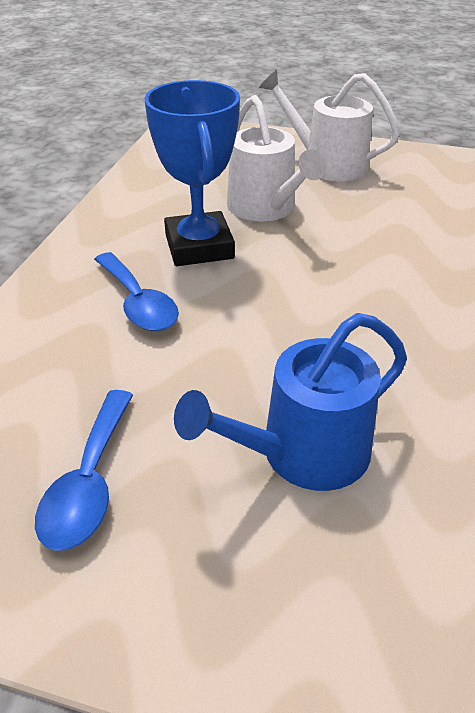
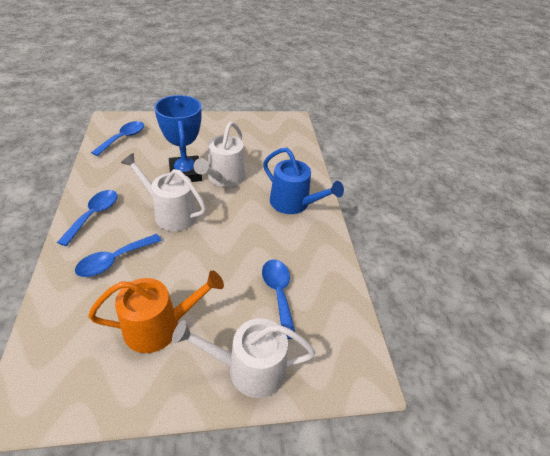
blue spoon: [35,390,133,551] [94,252,179,331] = 2 -> [57,190,117,246] [75,234,162,277] [91,121,144,156] [262,259,295,339] = 4
orange watering can: none = 0 -> [88,271,224,353] = 1
white watering can: [227,95,326,222] [259,70,400,181] = 2 -> [121,153,206,231] [172,318,316,398] [194,122,245,187] = 3

